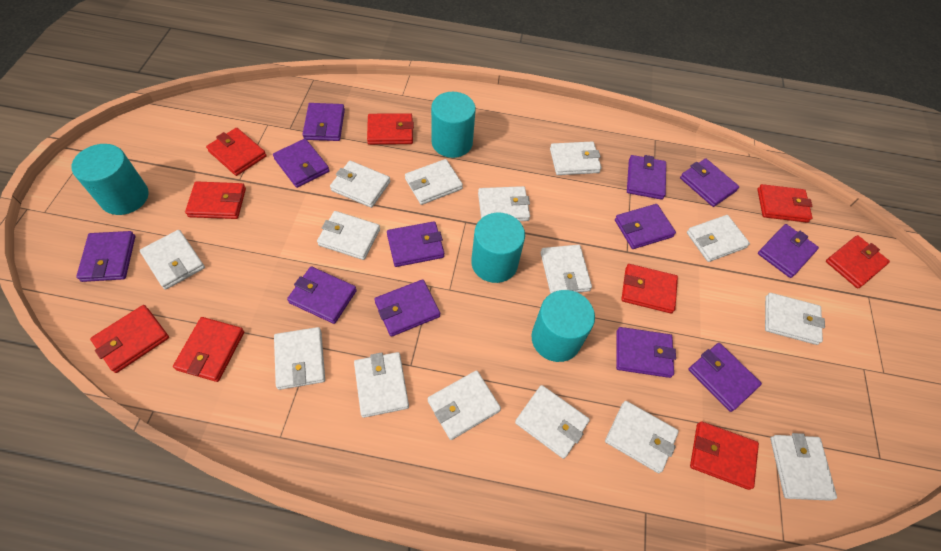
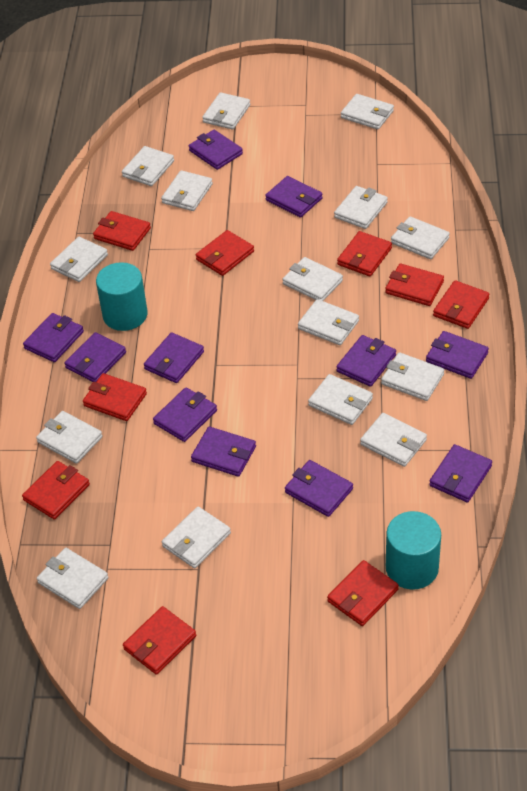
purple wallet: [76,231,135,282] [273,139,329,188] [287,266,357,324] [302,103,345,141] [374,279,440,337] [387,221,444,267] [615,204,676,249] [616,327,676,378] [627,155,666,200] [680,158,739,207] [688,343,762,412] [758,224,819,278] = 12 -> [23,313,84,362] [64,332,126,382] [144,332,204,383] [153,387,217,442] [189,130,243,170] [191,427,256,477] [265,176,323,218] [285,460,353,517] [336,335,396,387] [426,331,489,379] [429,444,492,503] = 11
turquoise cylinder: [71,144,149,215] [431,92,476,158] [471,213,525,283] [531,290,595,362] = 4 -> [96,262,147,331] [386,511,441,590] = 2

